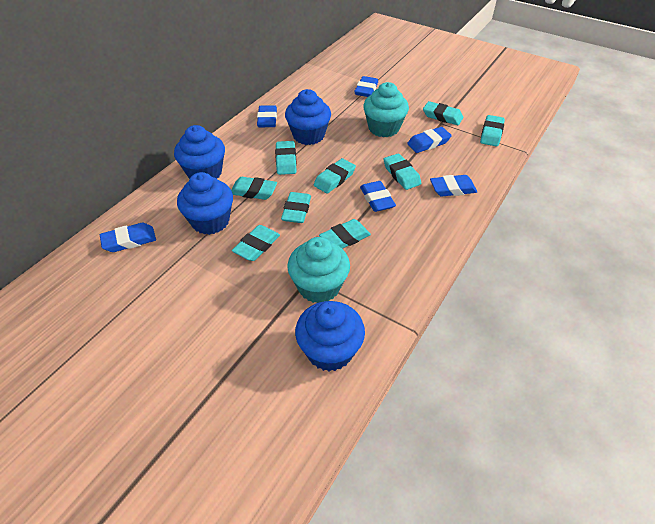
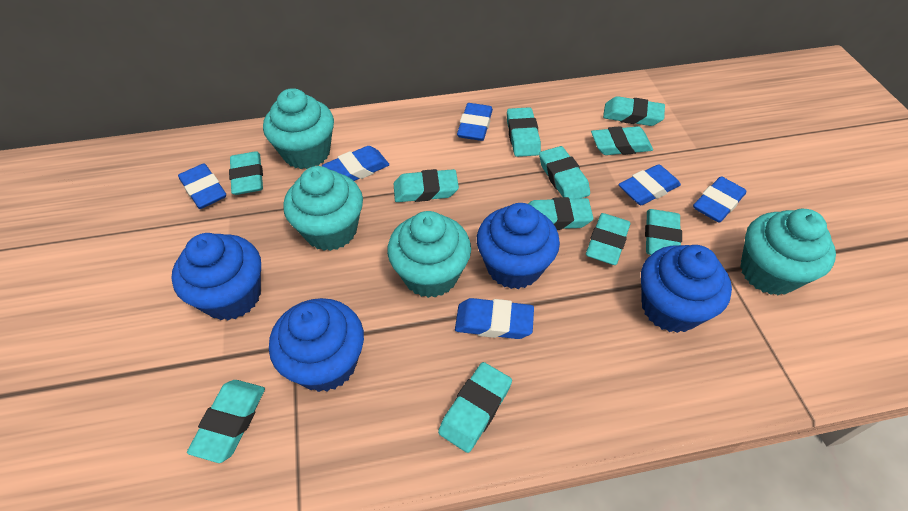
turquoise cupcake: [287,237,350,303] [363,82,409,137] = 2 -> [263,88,334,169] [283,166,363,251] [387,211,471,298] [740,209,836,295] = 4
turquoise eraser: [231,177,277,200] [232,225,280,261] [275,141,297,175] [281,192,311,223] [314,158,356,194] [319,219,371,249] [384,153,421,190] [423,101,463,125] [480,115,505,147] = 9 -> [187,380,265,463] [229,151,263,195] [394,169,459,202] [438,362,512,453] [507,107,541,157] [528,197,593,230] [539,146,590,199] [586,213,631,265] [591,126,653,155] [603,96,665,126] [645,209,682,255] = 11

